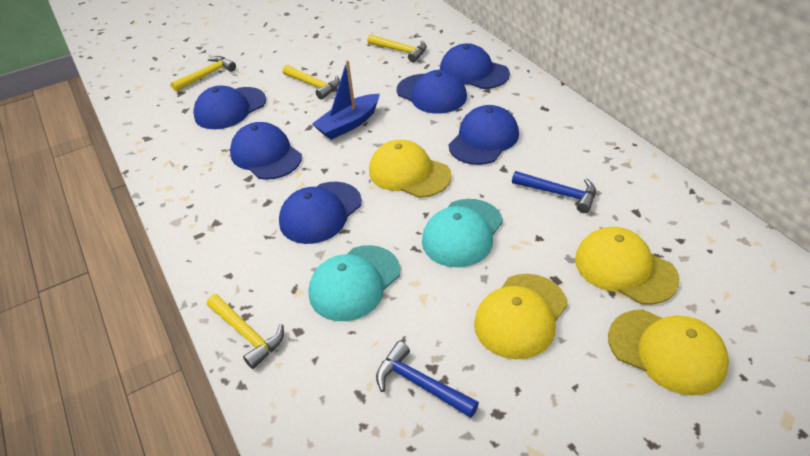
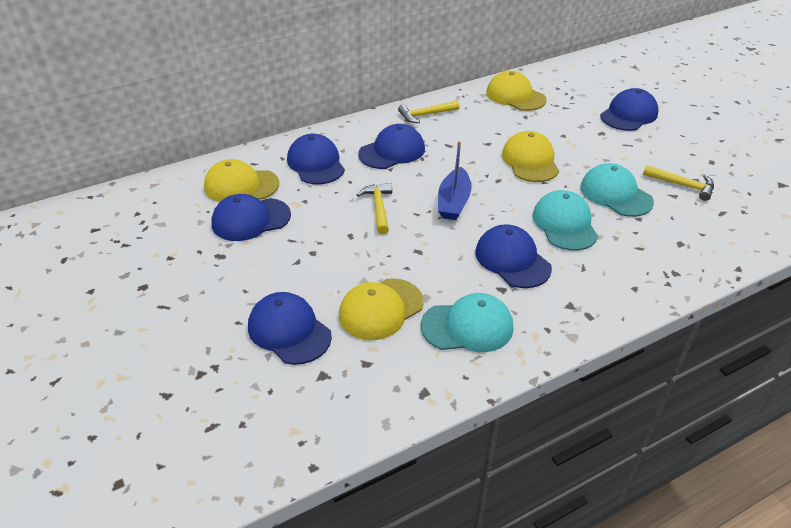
blue hammer: [376,341,479,418] [512,171,596,213] = 2 -> none = 0
turquoise cap: [309,245,400,321] [422,199,503,267] = 2 -> [421,293,513,352] [533,190,598,251] [581,163,654,217] = 3
yellow hammer: [171,56,236,92] [207,294,284,369] [283,65,340,100] [367,34,427,62] = 4 -> [357,183,392,234] [398,100,460,123] [643,165,714,201] = 3

